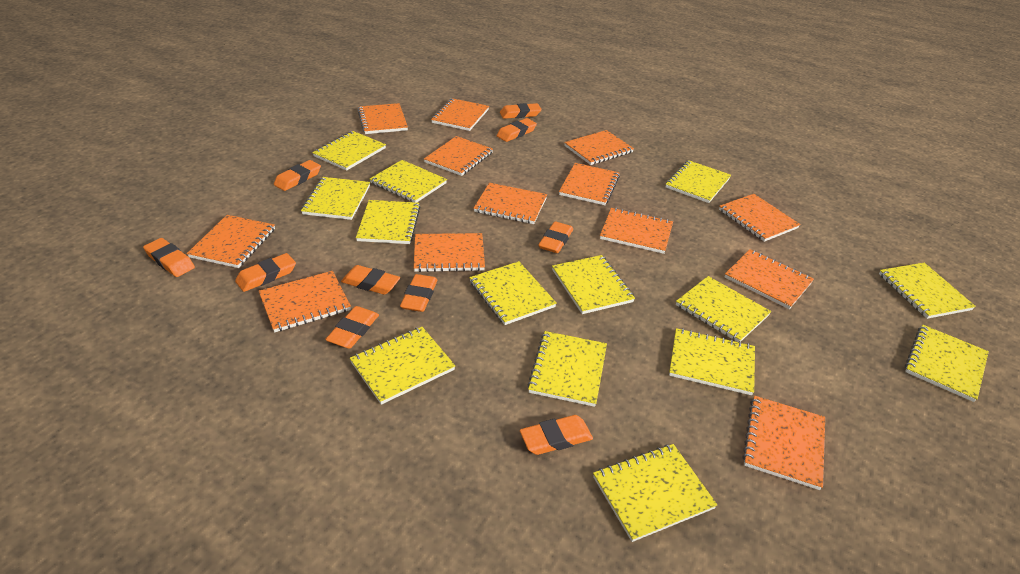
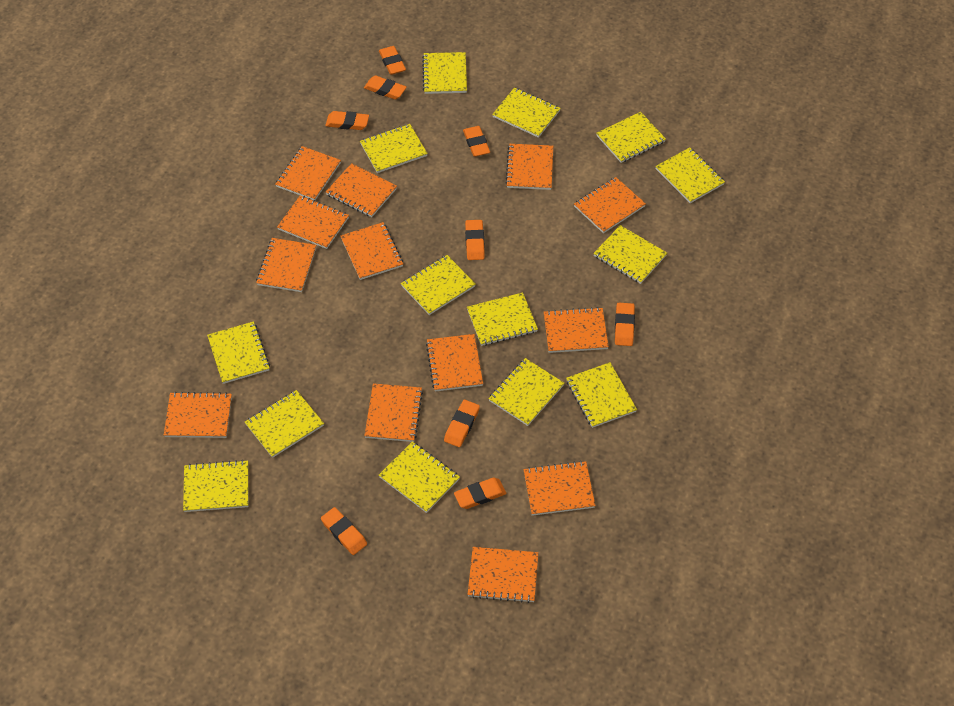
orange eraser: [143,238,195,277] [235,253,296,292] [274,160,321,191] [325,306,379,349] [341,265,400,295] [400,274,438,312] [497,118,537,142] [500,103,542,119] [520,415,593,455] [538,221,573,253] = 10 -> [321,507,367,555] [326,111,369,130] [364,75,407,100] [379,46,406,75] [444,400,480,447] [454,478,506,509] [463,126,490,157] [465,220,485,260] [615,303,635,346] = 9

